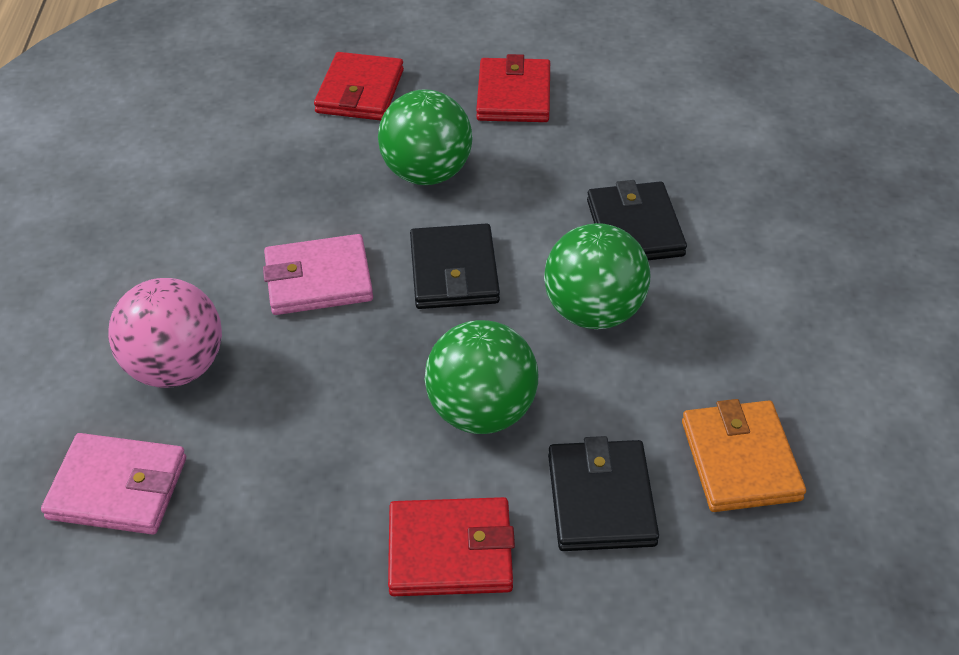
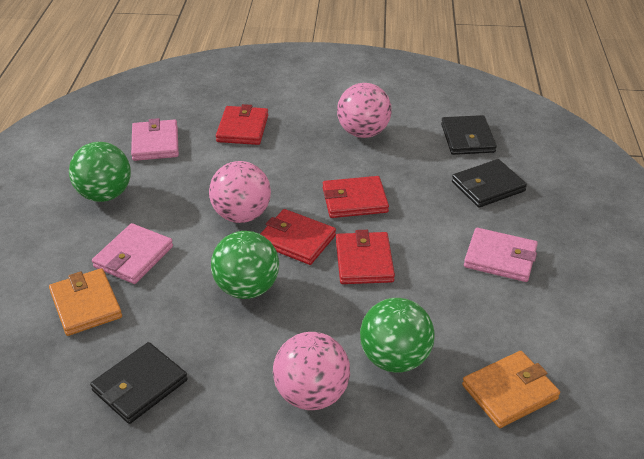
orange wallet: [682,399,806,512] = 1 -> [49,268,122,336] [462,351,560,428] = 2
pink ball: [108,278,222,388] = 1 -> [209,161,271,223] [273,332,350,410] [337,83,392,138] = 3
pink wallet: [41,433,186,535] [263,234,373,315] = 2 -> [92,223,173,284] [131,118,179,161] [464,228,538,282] = 3
red wallet: [314,52,404,121] [388,497,515,596] [476,54,550,122] = 3 -> [216,104,268,145] [260,209,336,265] [323,176,389,218] [336,230,395,284] = 4

